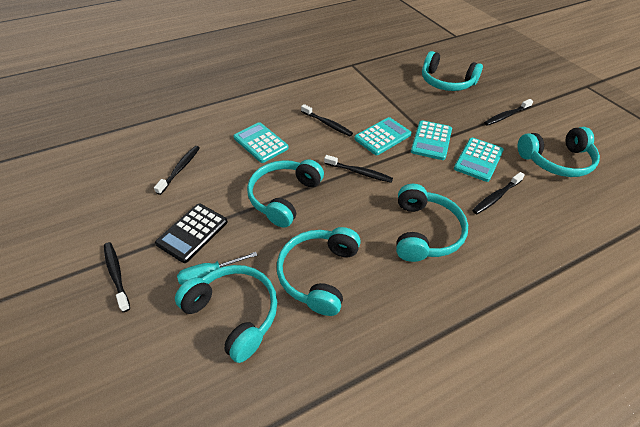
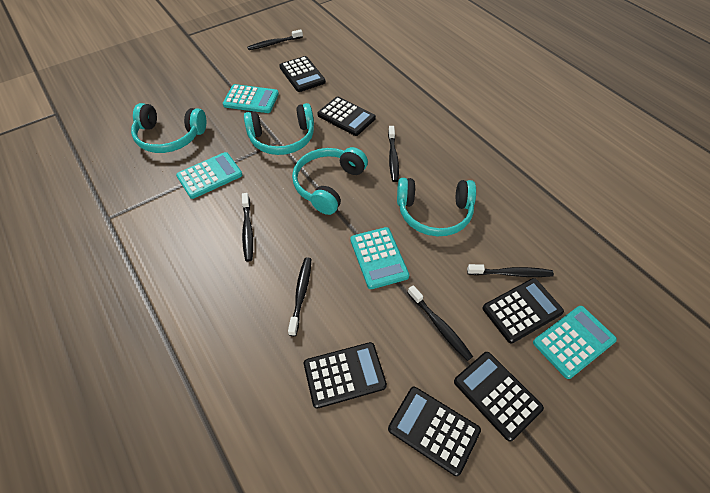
black calculator: [155,204,228,263] = 1 -> [279,56,326,92] [304,342,387,409] [317,97,376,136] [388,387,481,476] [454,352,544,442] [483,278,564,343] = 6
turquoise headphones: [175,265,277,363] [247,159,324,228] [277,227,361,316] [396,184,468,262] [422,51,483,91] [518,127,600,177] = 6 -> [131,103,206,153] [244,103,314,155] [292,147,368,215] [397,178,476,236] = 4
turquoise screwdriver: [177,252,257,285] = 1 -> none = 0

